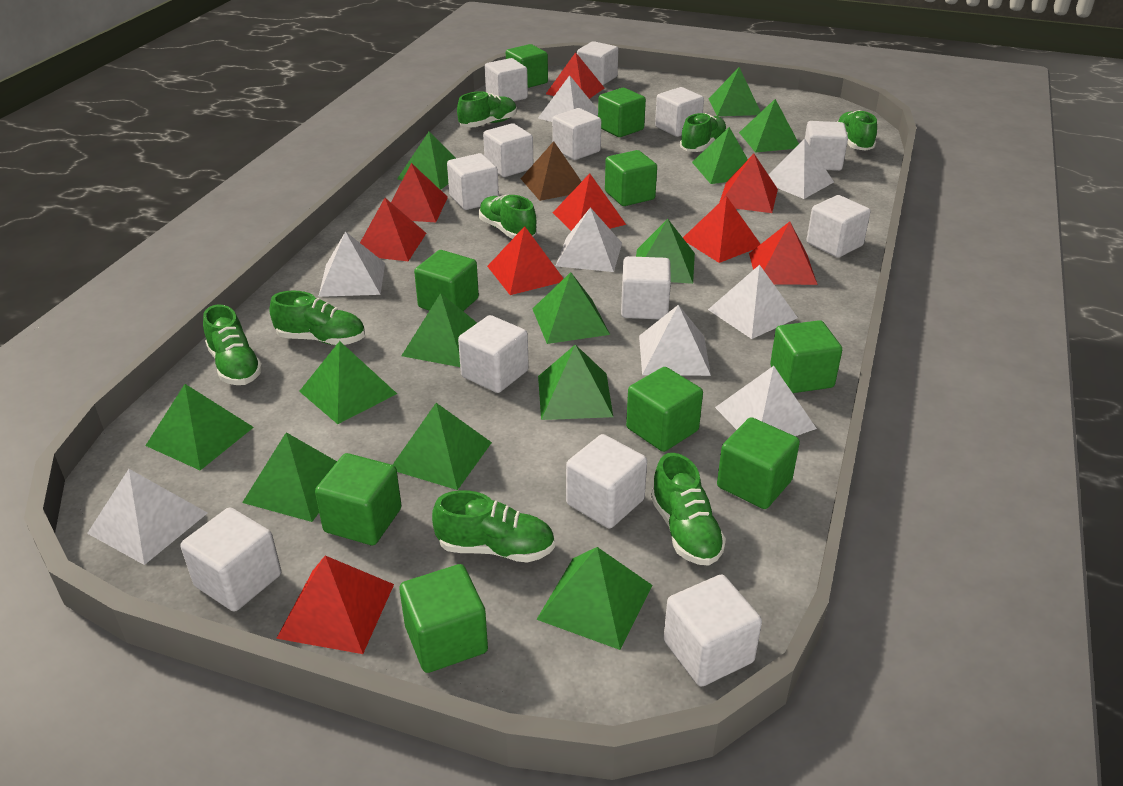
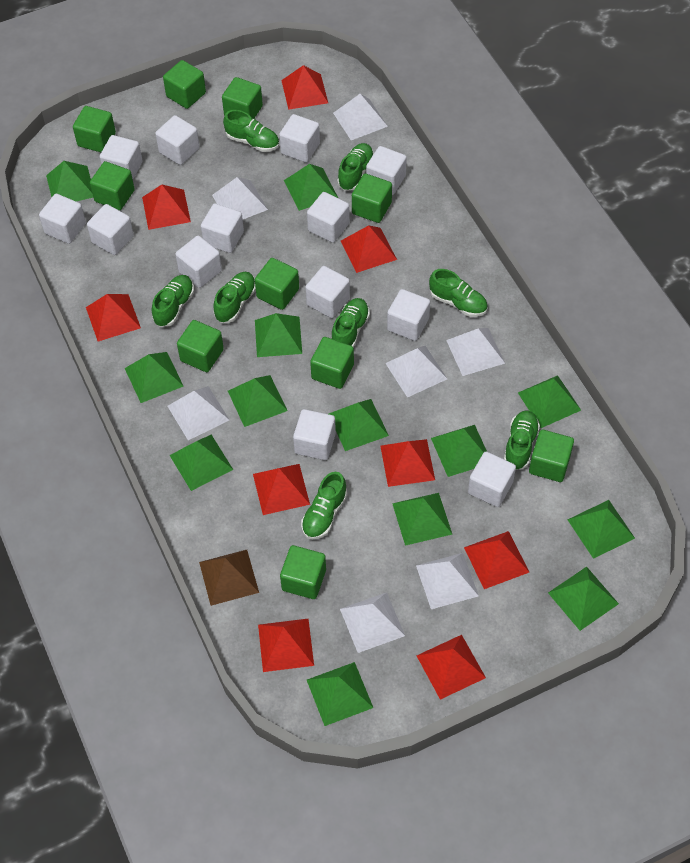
green cube: [315,453,401,545] [400,564,488,673] [414,250,479,311] [506,44,548,88] [598,88,646,137] [605,150,657,206] [626,367,703,452] [717,417,800,509] [770,320,842,393] = 9 -> [73,106,116,152] [90,161,135,210] [163,60,206,109] [177,320,224,372] [222,77,263,119] [255,258,299,310] [280,545,326,599] [310,337,354,389] [352,173,392,223] [529,430,574,482] = 10
white pyramid: [87,469,207,565] [318,231,385,297] [538,75,598,122] [556,207,622,272] [639,305,711,376] [708,265,798,339] [715,366,817,436] [768,138,834,199] = 8 -> [168,386,229,440] [212,177,268,219] [333,94,388,140] [340,592,405,653] [385,346,447,397] [416,553,479,609] [446,328,505,376] = 7

